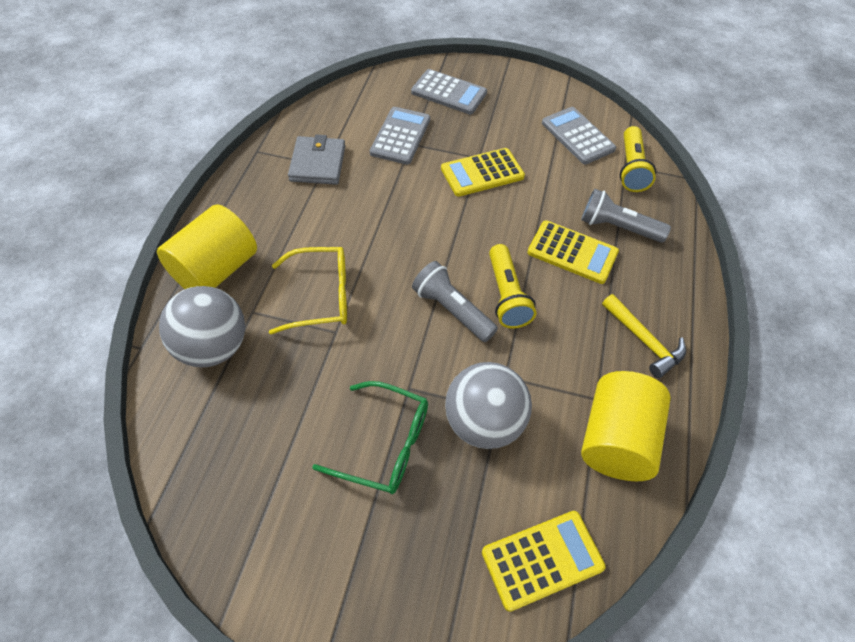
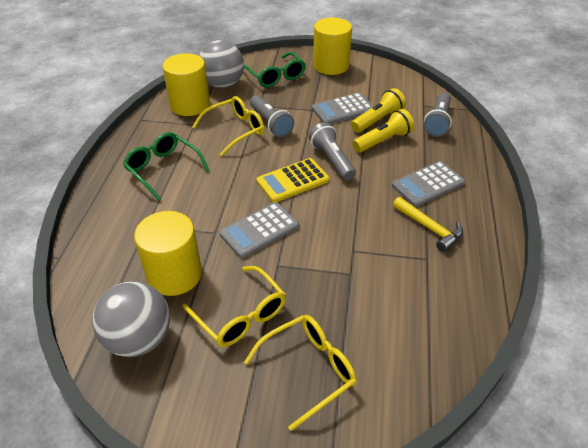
green glasses: [312,381,428,494] = 1 -> [123,132,210,201] [244,52,306,87] = 2
grey flashlight: [412,261,498,342] [581,189,671,243] = 2 -> [250,95,294,137] [309,122,356,181] [424,93,452,137] = 3
grey wallet: [288,135,345,185] = 1 -> none = 0
yellow calculator: [441,148,525,197] [482,511,605,612] [527,220,619,284] = 3 -> [256,158,329,203] = 1
yellow cylinder: [157,204,257,289] [581,371,671,481] = 2 -> [134,211,202,296] [162,53,210,116] [313,18,352,75] = 3
yellow glasses: [269,247,347,335] = 1 -> [182,266,286,347] [192,96,265,156] [244,315,357,431] = 3

